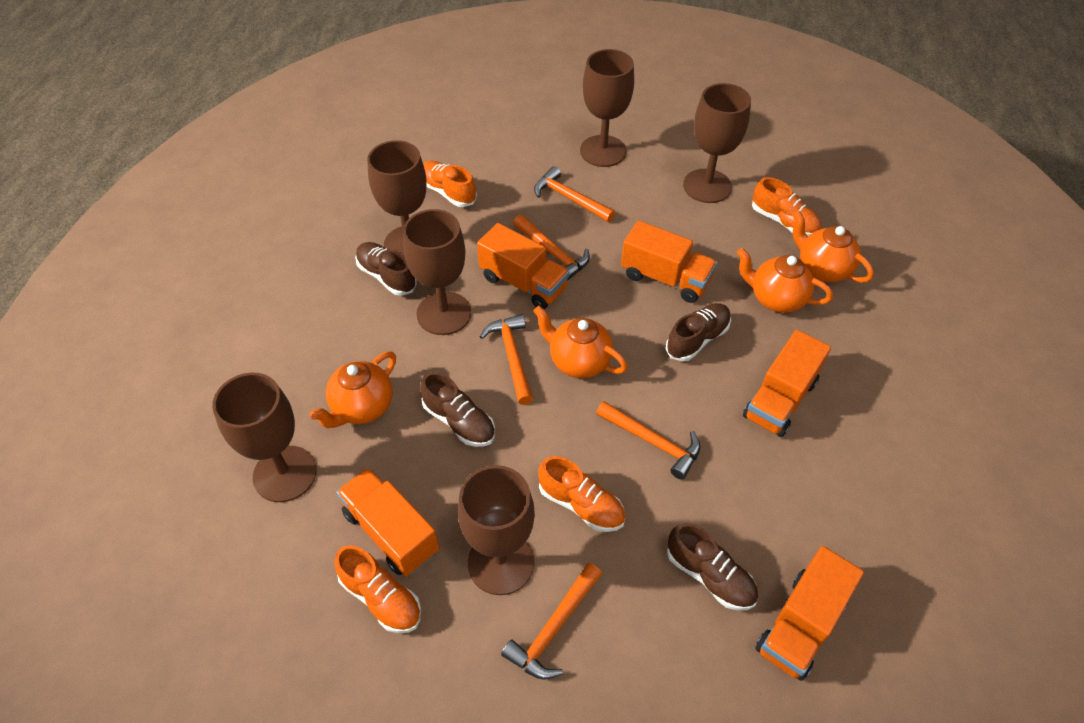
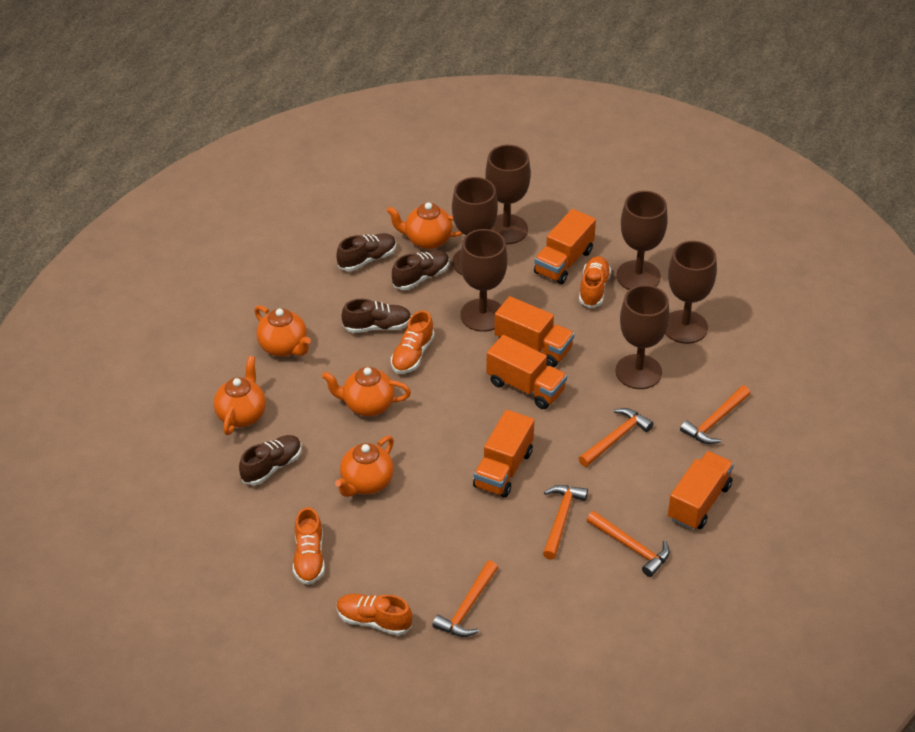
orange teapot: [310,351,396,428] [534,306,628,378] [737,248,833,313] [792,210,874,283] = 4 -> [214,356,266,435] [254,305,311,357] [322,367,411,416] [335,436,394,497] [387,202,463,249] = 5

